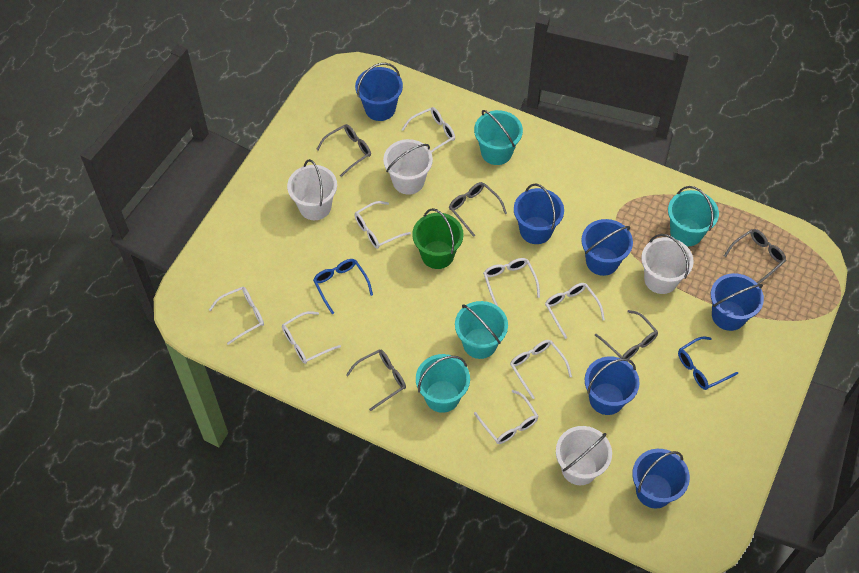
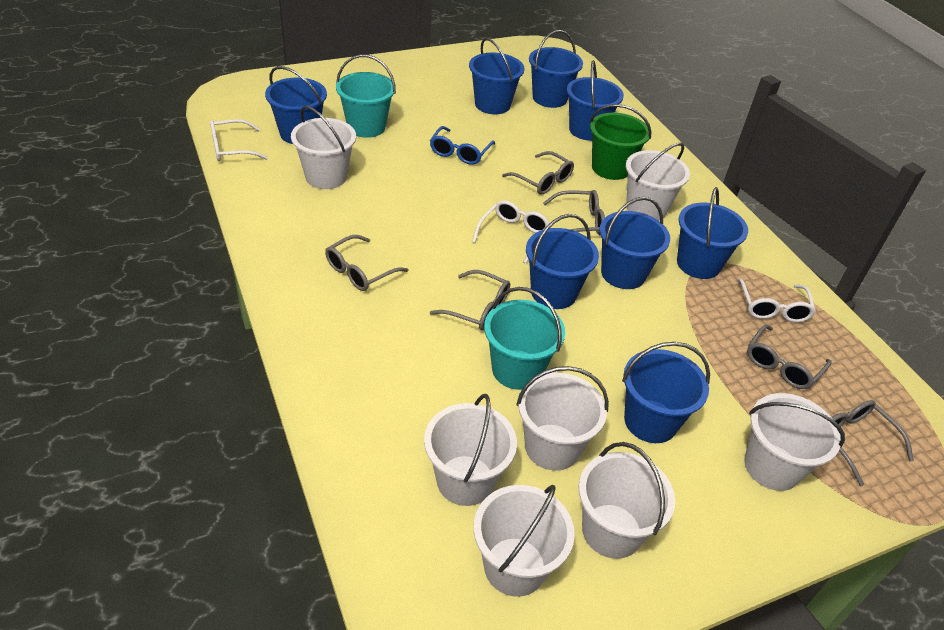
blue bucket: [355,63,403,121] [514,183,564,244] [581,219,633,276] [585,357,640,415] [632,449,690,509] [711,273,764,331] = 6 -> [265,66,327,144] [469,38,525,114] [526,214,599,309] [529,30,583,108] [567,60,624,141] [599,197,670,289] [622,342,710,443] [677,187,748,279] = 8
blue glasses: [313,259,373,314] [678,336,738,390] = 2 -> [430,126,495,165] = 1
grey glasses: [316,124,371,177] [346,349,406,411] [449,182,507,237] [595,310,658,359] [724,229,786,284] = 5 -> [325,235,408,291] [430,270,510,330] [502,151,574,194] [543,190,605,235] [747,325,832,389] [832,400,914,486] = 6
turquoise bucket: [416,354,470,413] [455,301,508,359] [474,110,523,165] [668,186,719,246] = 4 -> [336,54,396,138] [484,287,565,390] = 2
white bucket: [287,159,337,220] [383,139,433,195] [556,426,612,485] [641,234,694,294] = 4 -> [291,106,356,189] [424,394,517,506] [474,484,575,597] [516,366,609,471] [578,442,675,559] [626,143,690,221] [744,393,845,491] = 7
white glasses: [209,287,264,345] [282,311,341,364] [355,201,411,249] [402,107,455,153] [474,390,538,444] [483,258,540,306] [510,340,572,399] [545,283,605,339] = 8 -> [210,119,268,161] [472,200,549,264] [737,278,816,322] = 3

